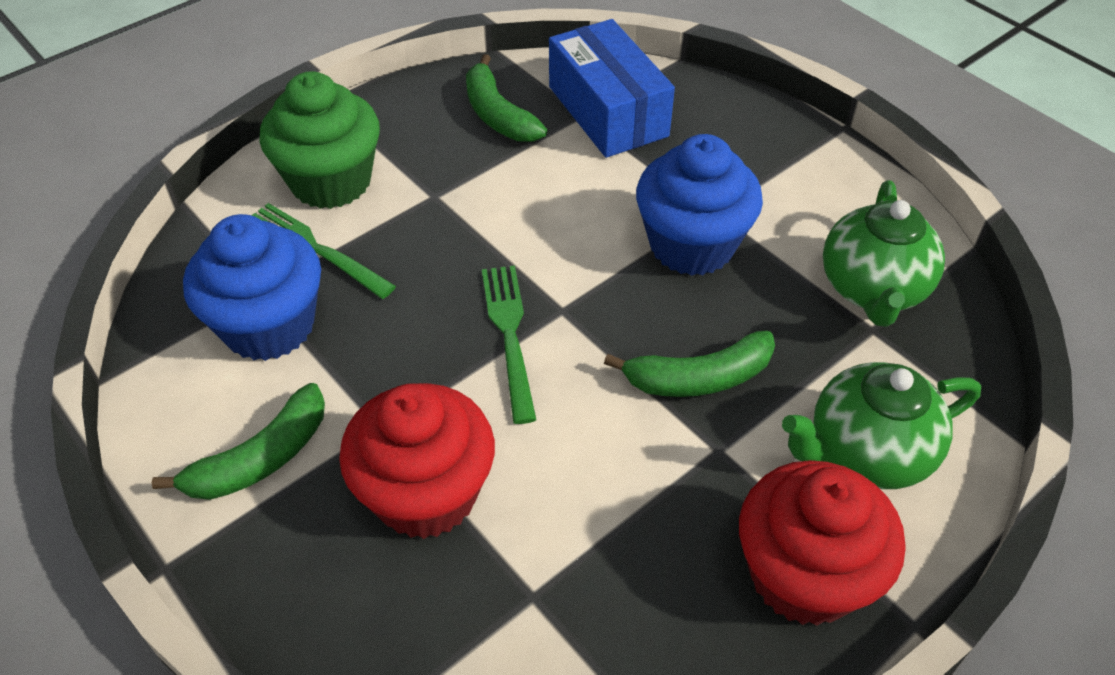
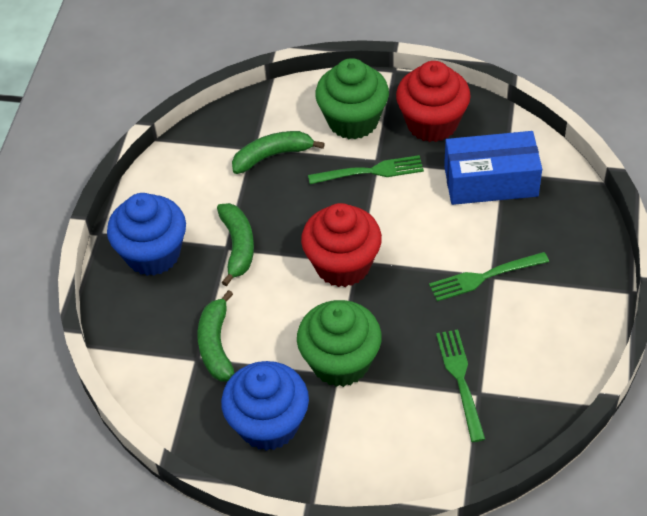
green cupcake: [260,71,380,209] = 1 -> [297,300,382,387] [315,58,389,140] = 2
green fork: [251,203,396,299] [482,266,536,424] = 2 -> [308,155,424,184] [429,252,549,301] [436,330,485,442] = 3
green teapot: [782,362,981,489] [823,180,945,327] = 2 -> none = 0

